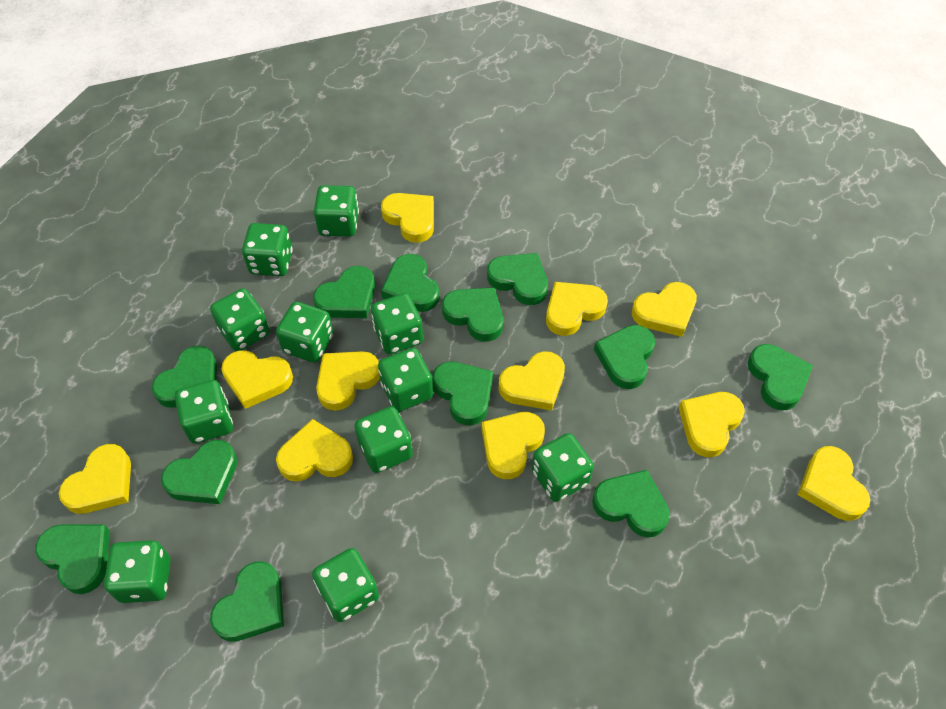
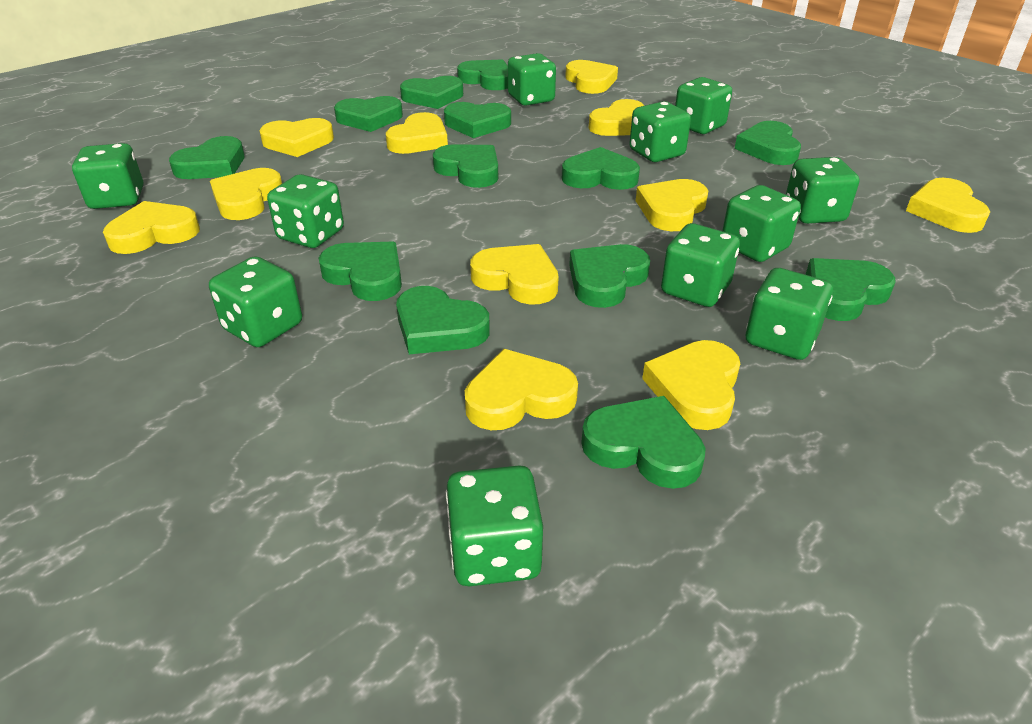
green heart: [35,524,110,594] [152,346,217,408] [161,440,237,504] [210,561,284,642] [313,266,375,318] [381,254,439,312] [432,362,493,425] [442,287,503,342] [487,253,548,305] [592,470,670,538] [594,325,655,389] [747,344,813,410] = 12 -> [169,136,245,179] [319,242,402,301] [334,96,403,132] [396,286,490,354] [400,76,463,109] [433,144,498,188] [444,102,511,138] [457,59,508,90] [562,147,640,190] [569,244,650,308] [581,396,706,489] [735,121,801,165] [806,258,895,321] = 13

